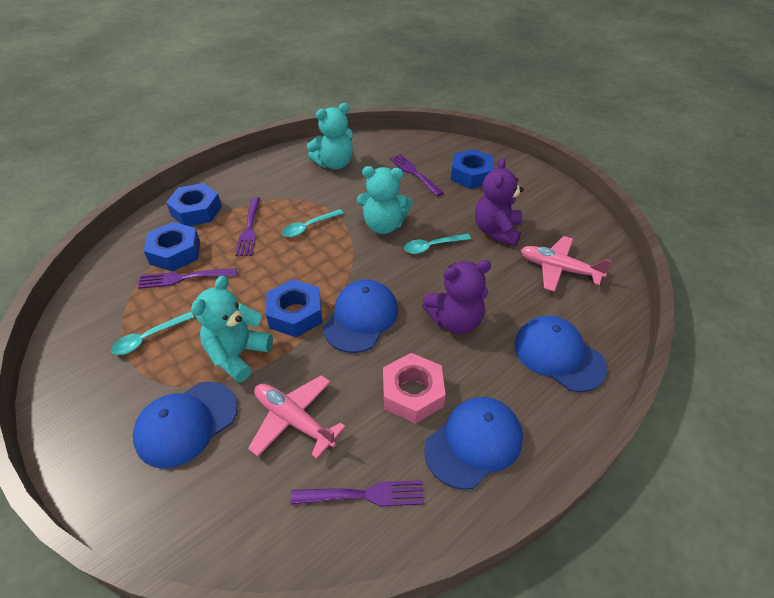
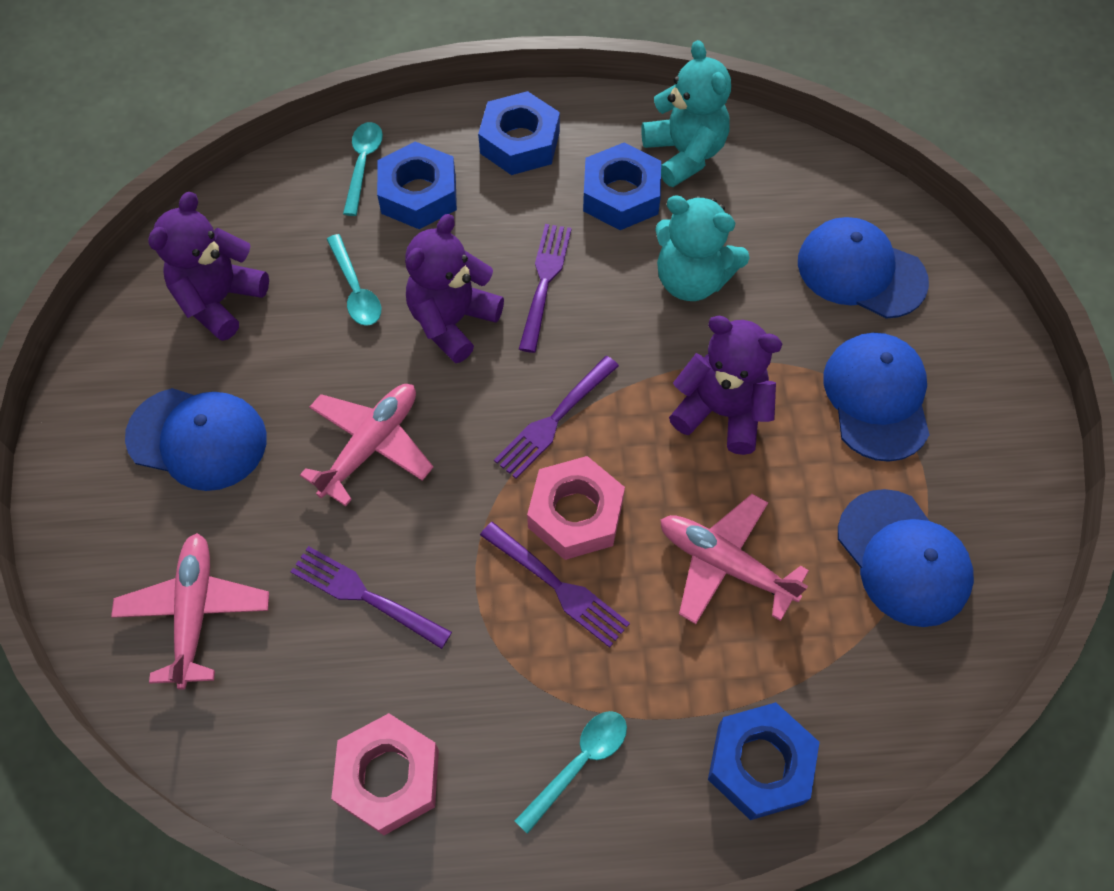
pink nut: [383,353,446,424] = 1 -> [331,713,439,835] [527,456,625,560] = 2
pink plane: [248,375,346,459] [521,236,612,292] = 2 -> [111,533,269,690] [300,384,433,506] [660,494,809,624] = 3
purple teddy bear: [422,260,491,334] [475,158,524,247] = 2 -> [148,192,269,341] [405,214,504,363] [669,316,783,455] = 3
turquoise teddy bear: [191,275,273,383] [307,103,353,169] [357,166,413,234] = 3 -> [641,40,731,187] [655,195,749,301] = 2

